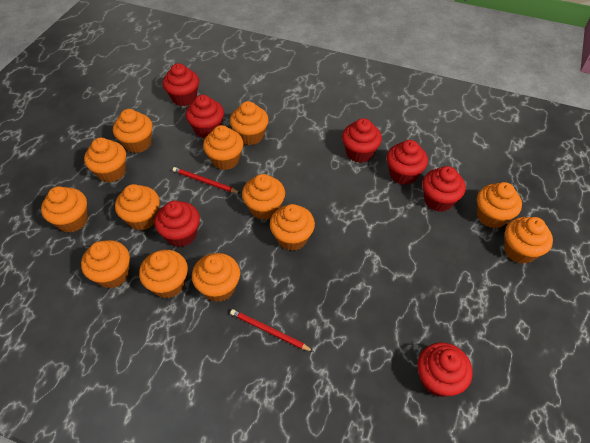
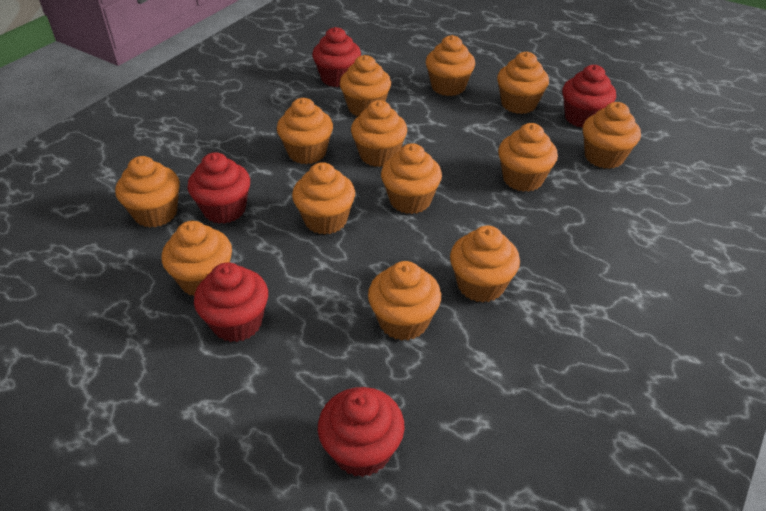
red cupcake: [155,201,200,247] [163,63,199,106] [186,95,224,138] [342,118,382,163] [387,140,428,185] [417,342,472,397] [422,166,466,212] = 7 -> [187,152,250,224] [194,262,268,342] [312,27,361,87] [318,387,405,477] [562,65,616,128] = 5
red pencil: [173,167,240,193] [230,309,314,352] = 2 -> none = 0

